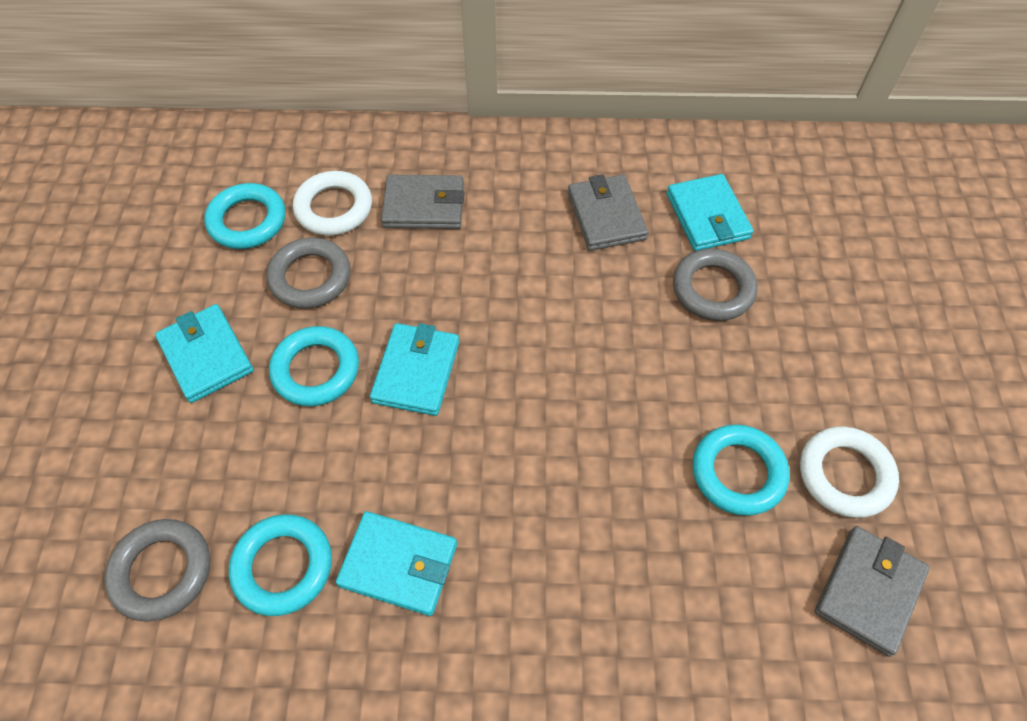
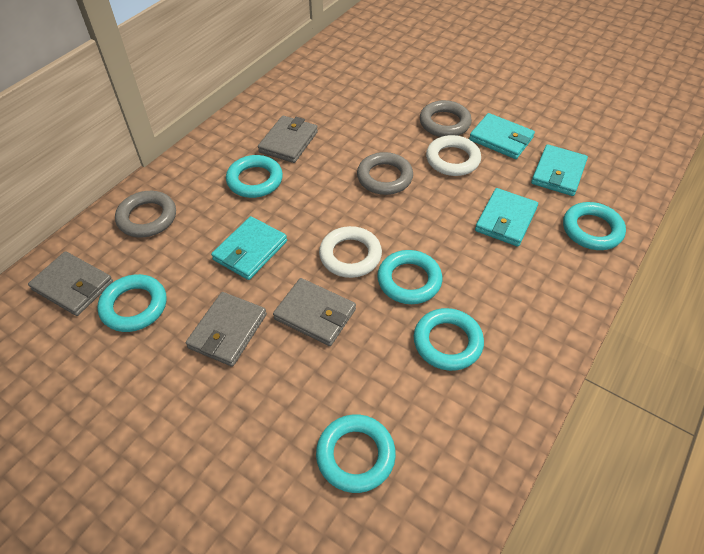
grey wallet: [381,174,464,229] [568,174,648,251] [815,526,930,657] = 3 -> [28,251,113,316] [186,292,267,367] [258,116,318,163] [273,278,356,346] = 4
turquoise ring: [204,183,285,249] [229,514,332,616] [269,326,359,406] [693,424,790,516] = 4 -> [97,274,166,332] [226,155,283,198] [316,414,396,493] [377,250,442,304] [414,308,484,371] [563,202,626,250] = 6

